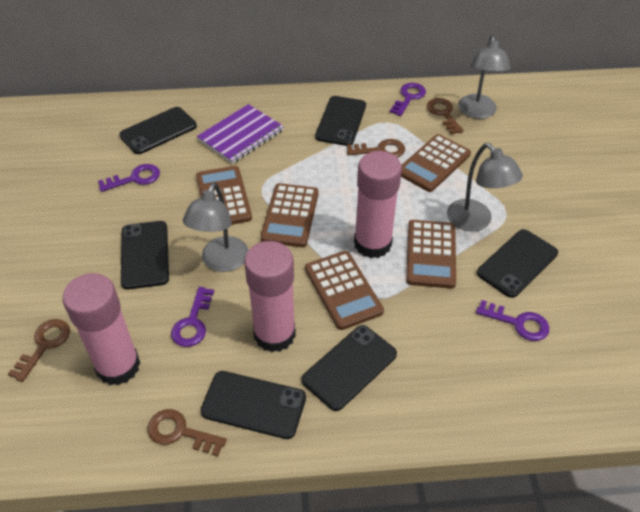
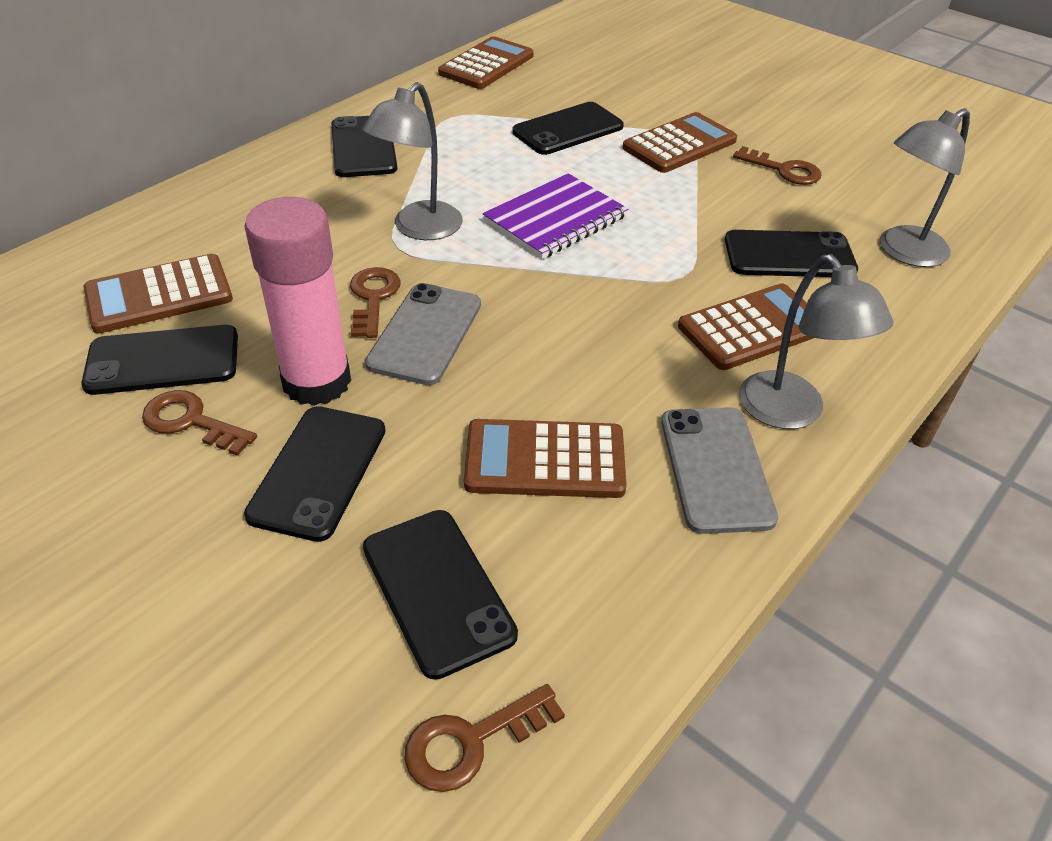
grey phone: none = 0 -> [365,283,481,385] [661,407,778,534] = 2
pink glue stick: [62,273,140,385] [244,241,296,352] [354,151,402,258] = 3 -> [244,197,351,406] = 1
purple key: [98,164,160,192] [171,287,214,347] [390,83,426,116] [476,300,549,341] = 4 -> none = 0

